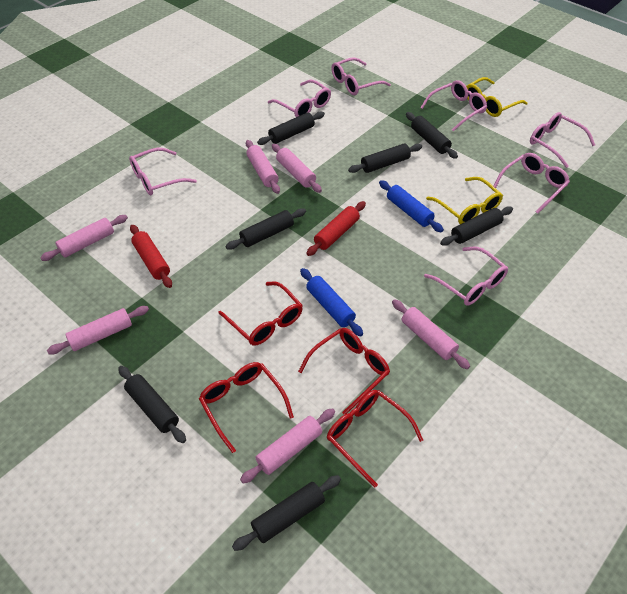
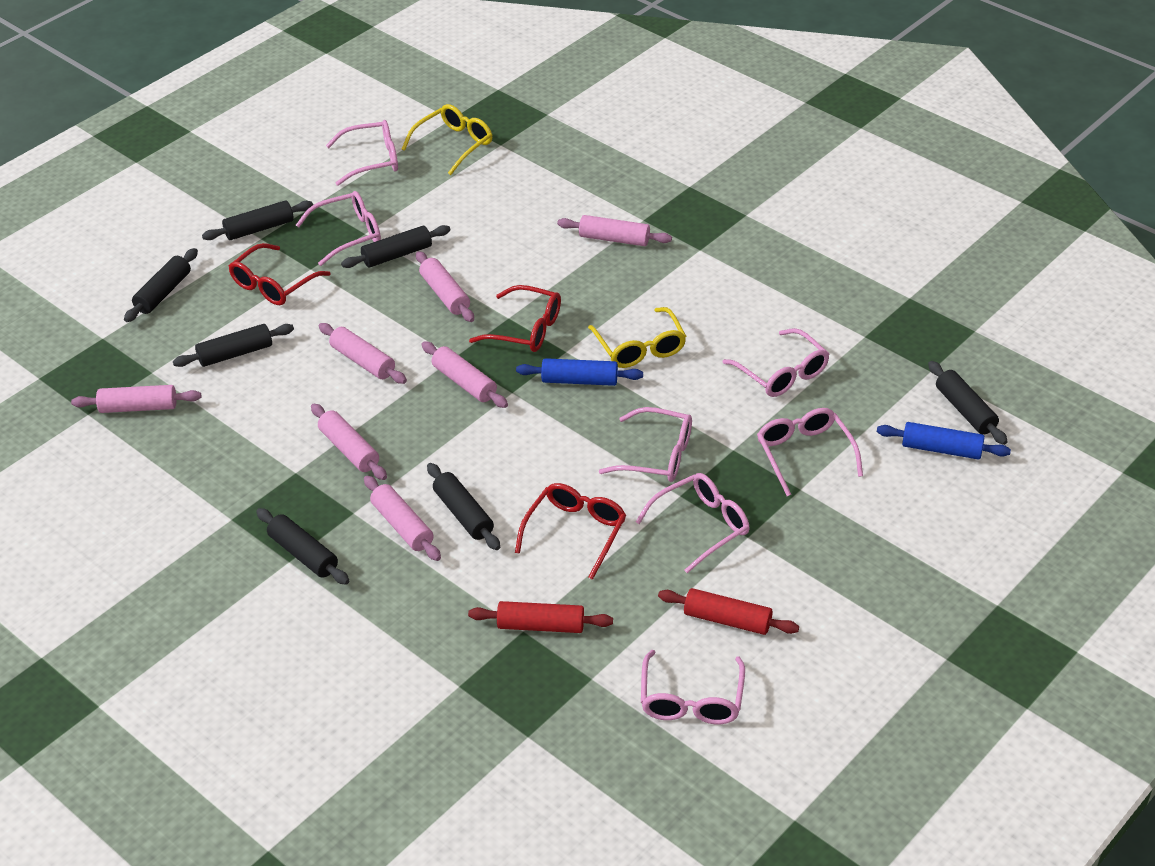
pink rolling pin: [40,215,128,261] [47,306,149,354] [240,408,335,484] [246,140,280,194] [272,144,322,193] [392,299,470,369] = 6 -> [71,385,201,413] [311,404,387,480] [319,323,407,384] [364,476,441,561] [416,251,474,322] [421,341,508,408] [557,215,672,246] = 7
red glasses: [199,362,294,453] [219,281,303,346] [298,328,390,415] [327,390,423,487] = 4 -> [229,243,331,305] [469,285,561,352] [515,483,626,580] = 3

